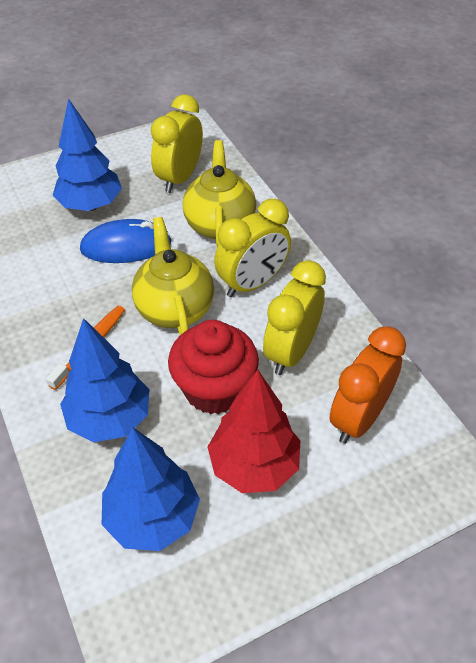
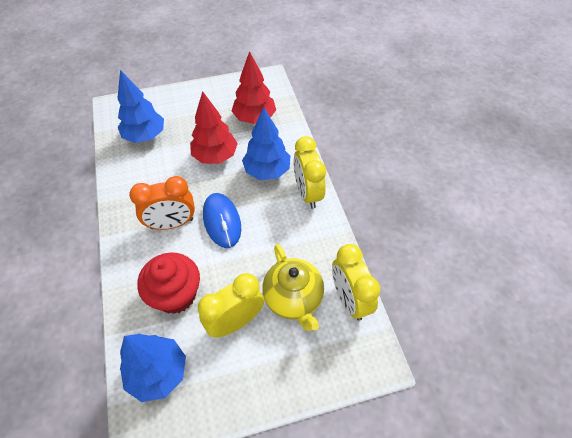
orange toothbrush: [46,306,125,390] = 1 -> none = 0
red tree: [207,370,300,493] = 1 -> [190,91,238,164] [232,51,276,124] = 2
yellow teapot: [132,217,214,335] [183,140,256,247] = 2 -> [262,244,324,331] = 1

